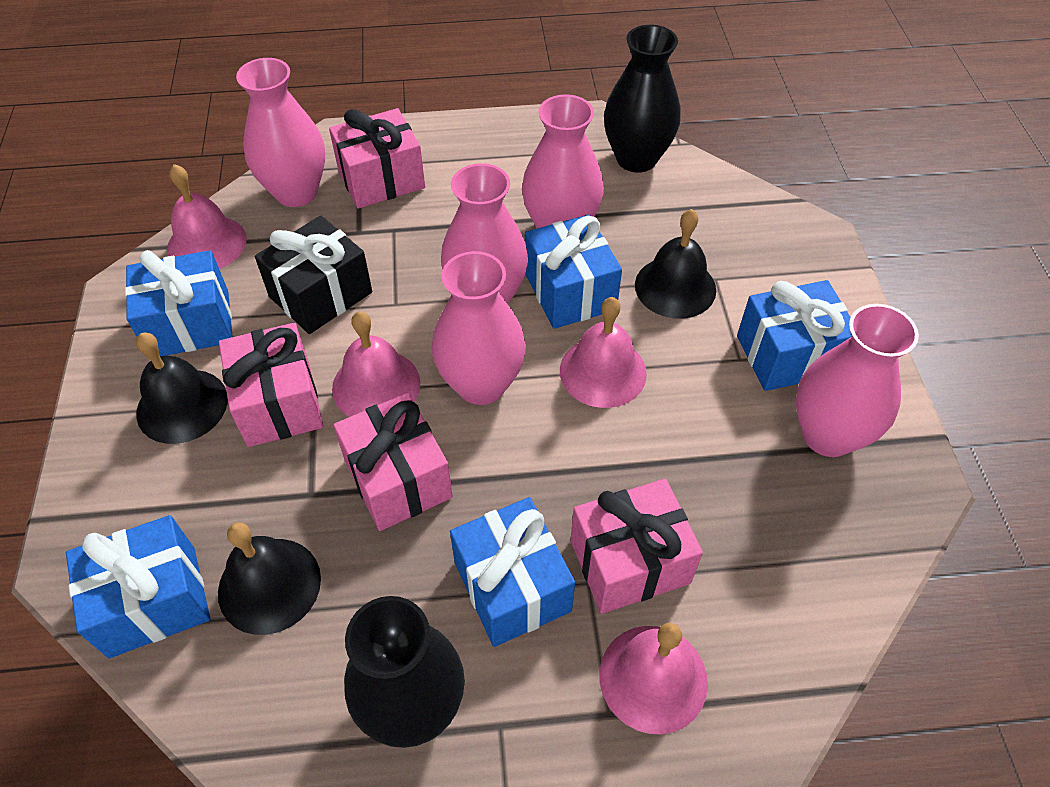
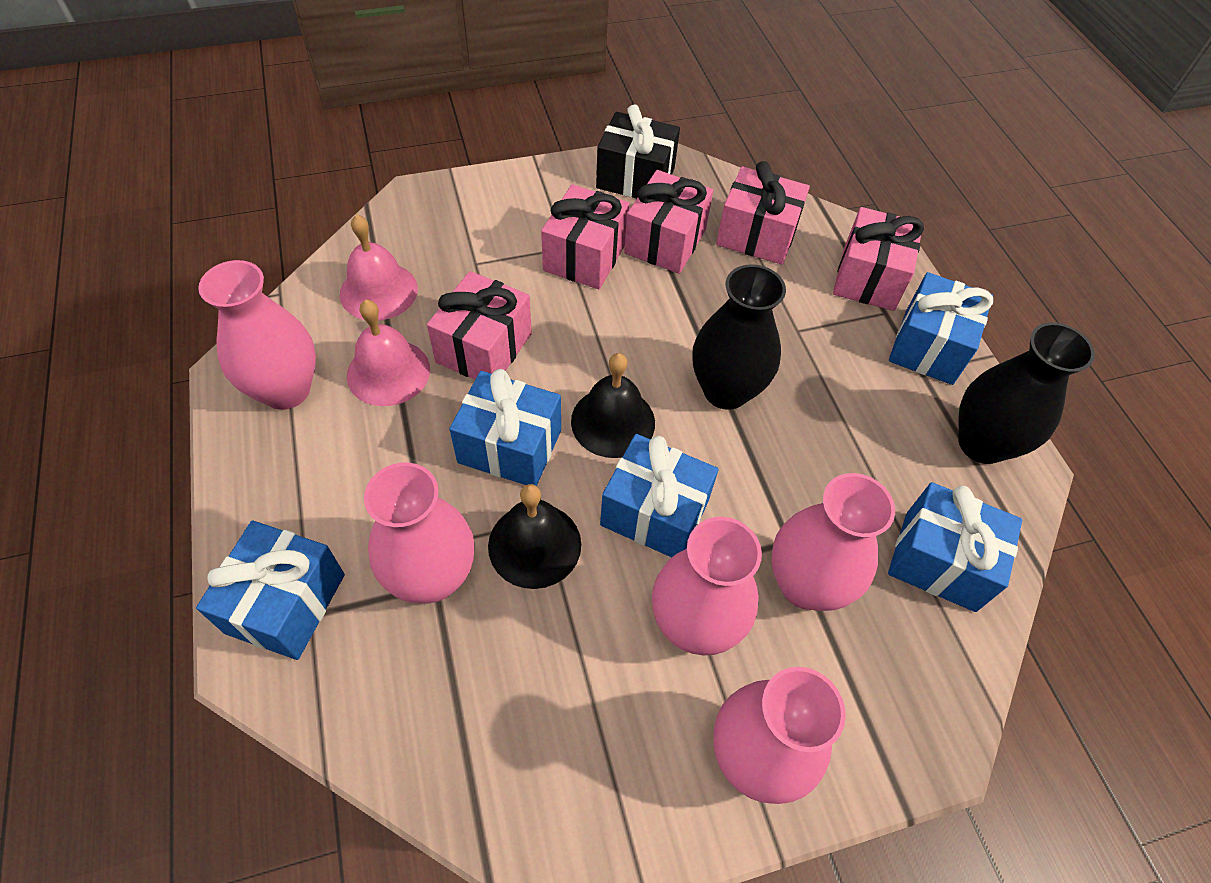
black bell: [136,332,228,444] [218,522,321,635] [635,209,716,319] = 3 -> [488,484,581,589] [571,353,655,458] = 2
pink bell: [167,164,247,269] [332,311,420,417] [560,297,647,408] [599,623,708,734] = 4 -> [340,214,418,321] [347,300,430,406] = 2
pink gift: [219,323,323,447] [329,108,425,209] [333,393,453,531] [571,479,703,614] = 4 -> [427,271,532,379] [541,184,630,289] [624,170,713,274] [716,161,810,265] [833,207,924,311] = 5

